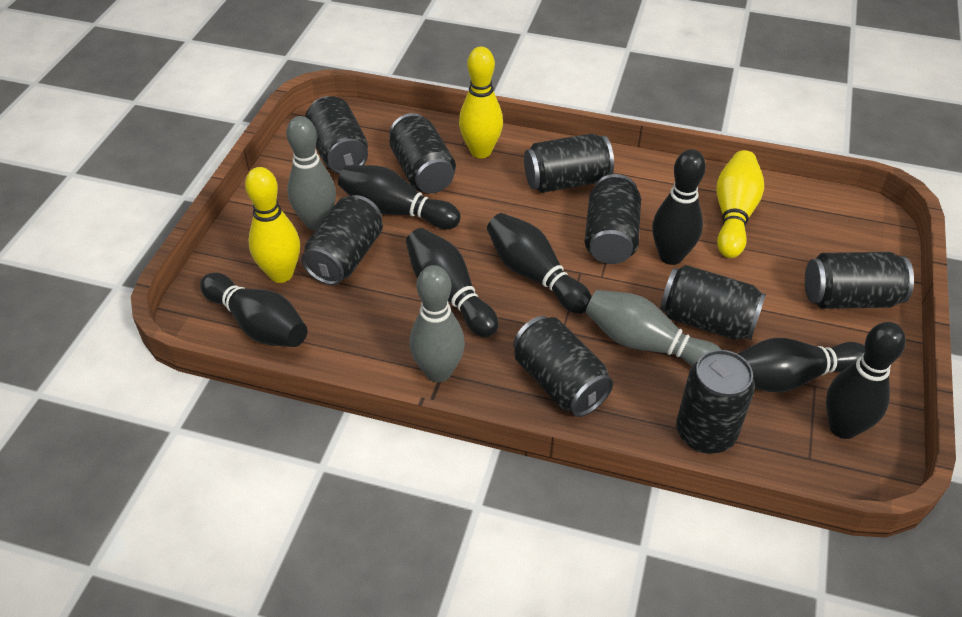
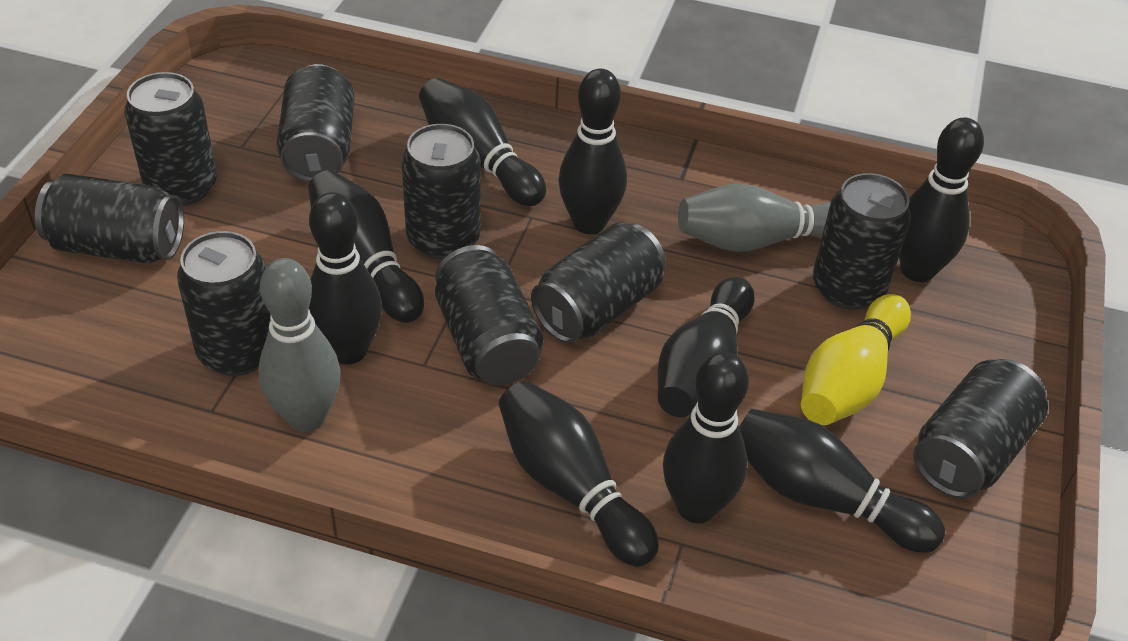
black bowling pin: [200,273,307,347] [338,165,461,229] [406,228,498,337] [487,213,592,314] [652,149,706,265] [738,338,865,393] [826,322,906,439] = 7 -> [308,170,424,323] [309,192,382,365] [419,78,546,206] [498,380,659,566] [558,69,627,234] [658,277,754,417] [663,352,749,523] [739,409,946,553] [899,117,984,282] = 9
grey bowling pin: [286,116,336,230] [409,265,465,382] [586,290,721,366] = 3 -> [258,258,341,432] [678,183,831,252] = 2
yellow bowling pin: [245,167,300,283] [459,46,503,158] [716,150,764,258] = 3 -> [801,294,911,425] = 1

